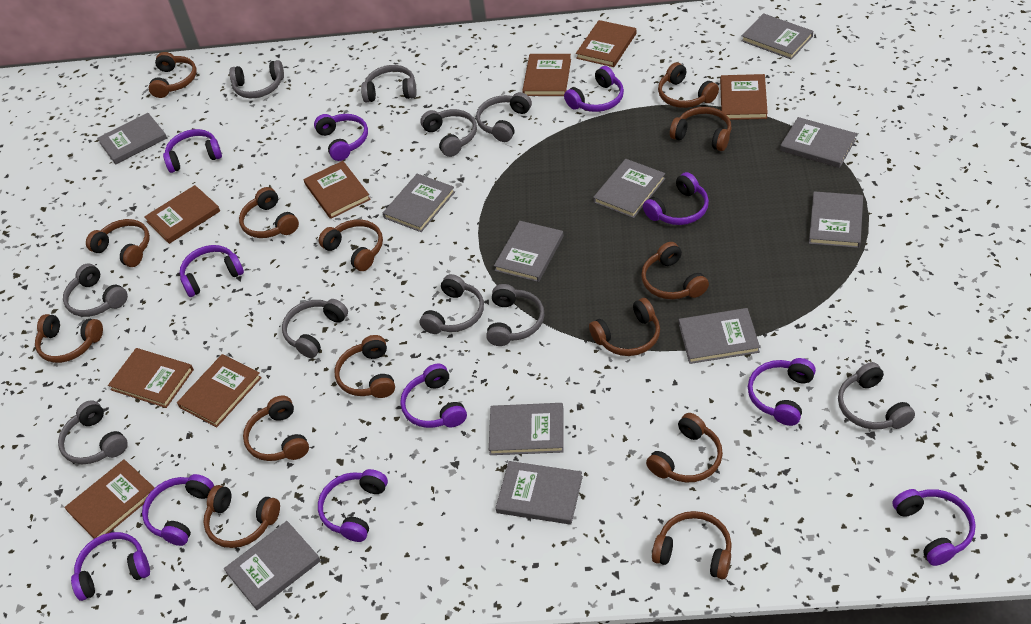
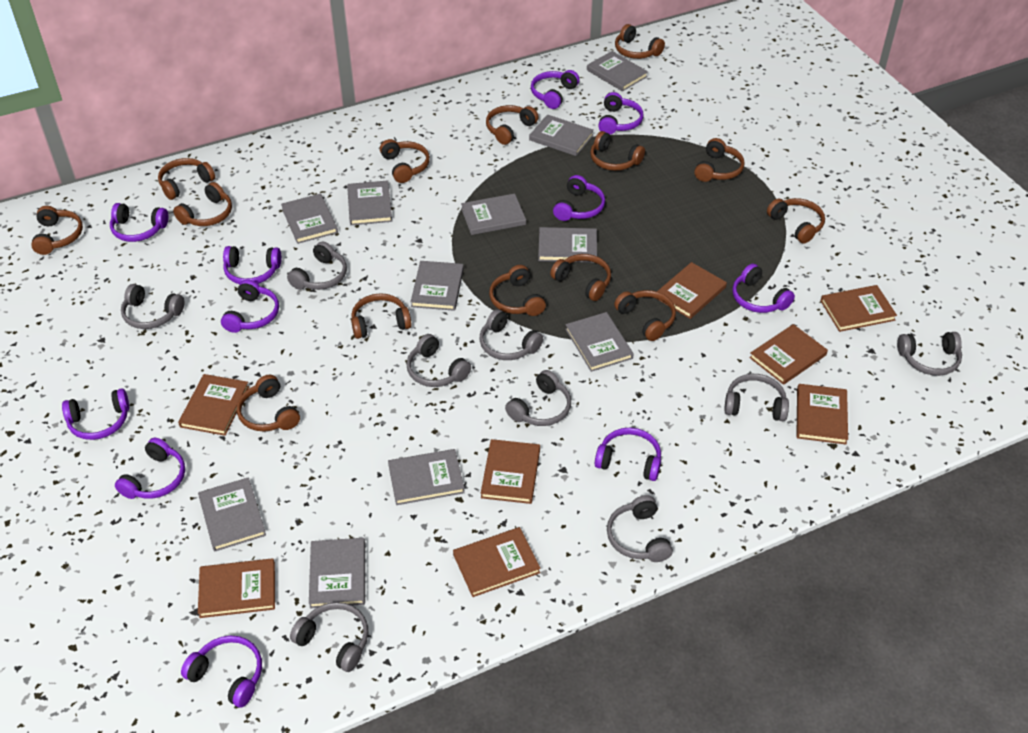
grey headphones: [58,400,128,464] [63,263,128,317] [229,60,284,98] [282,299,348,358] [361,65,417,102] [420,109,477,157] [420,274,484,334] [476,92,532,142] [486,284,544,346] [838,362,915,430] = 10 -> [121,284,185,329] [287,242,347,290] [290,602,369,672] [407,334,471,387] [479,309,543,360] [505,370,571,426] [607,495,673,562] [724,374,789,421] [897,332,962,376] = 9

